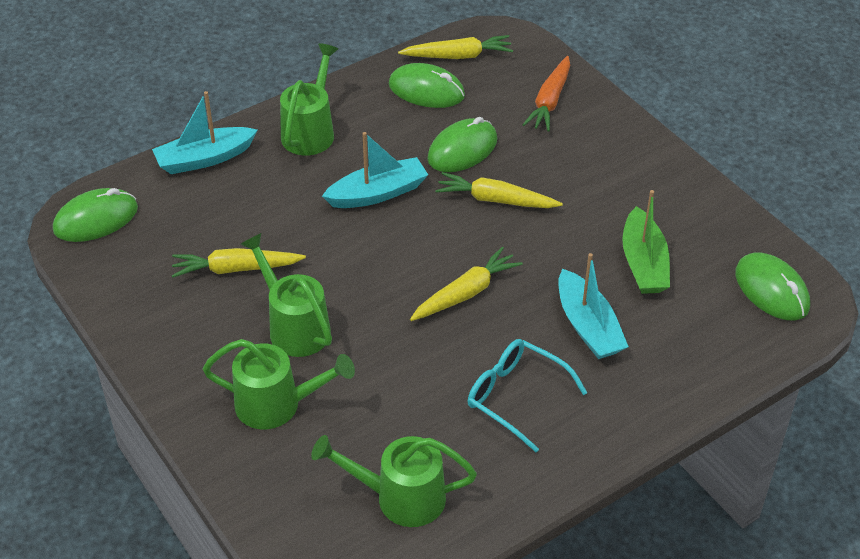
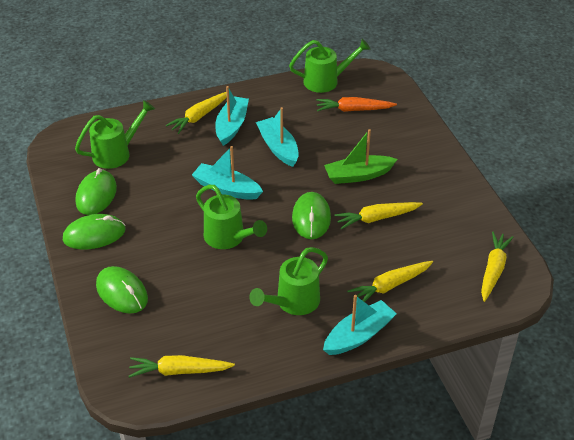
turquoise boat: [152,91,257,174] [322,132,428,208] [558,253,629,359] = 3 -> [192,146,263,200] [215,86,249,146] [256,107,299,167] [323,295,397,355] = 4
turquoise glasses: [468,339,588,452] = 1 -> none = 0
yellow carrot: [172,248,306,278] [398,35,513,59] [410,247,523,321] [435,172,563,208] = 4 -> [129,355,235,378] [166,92,227,134] [334,202,423,229] [347,261,433,302] [481,232,514,302] = 5

